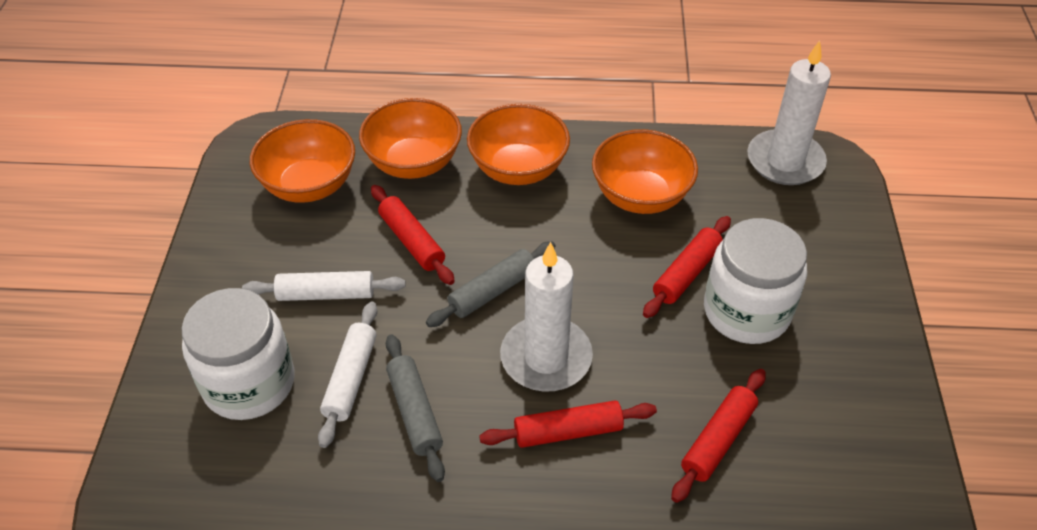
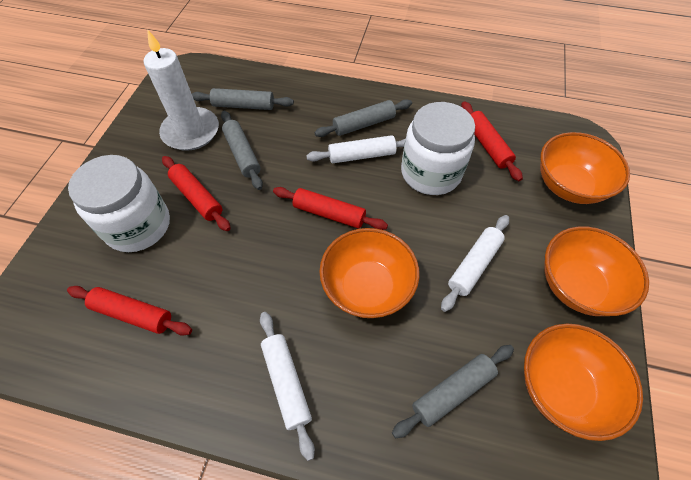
grey rolling pin: [386,334,445,482] [426,241,555,327] = 2 -> [192,88,294,110] [221,111,263,190] [314,99,412,137] [392,345,514,439] = 4
white candle: [500,242,593,392] [747,40,831,185] = 2 -> [144,29,219,151] = 1
white rolling pin: [242,271,406,301] [318,302,377,448] = 2 -> [260,312,315,461] [306,135,406,163] [441,215,509,312] = 3

